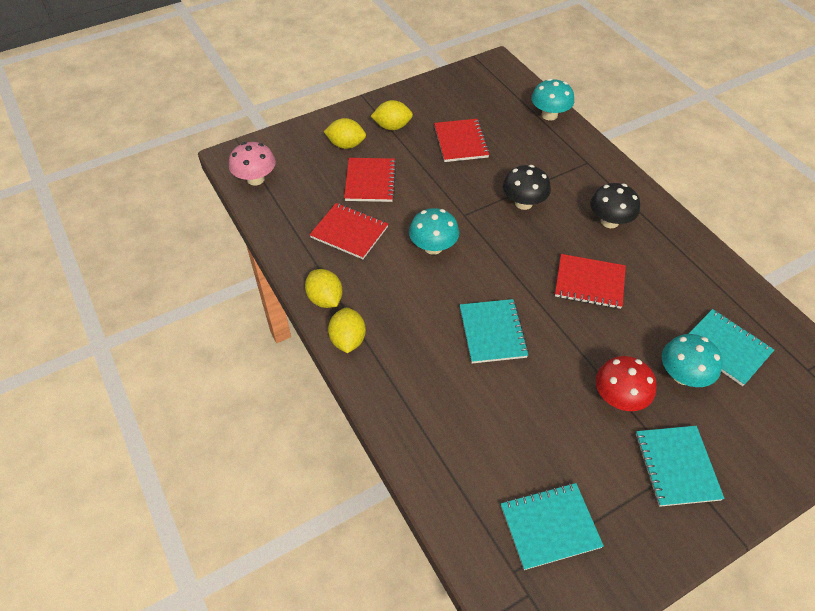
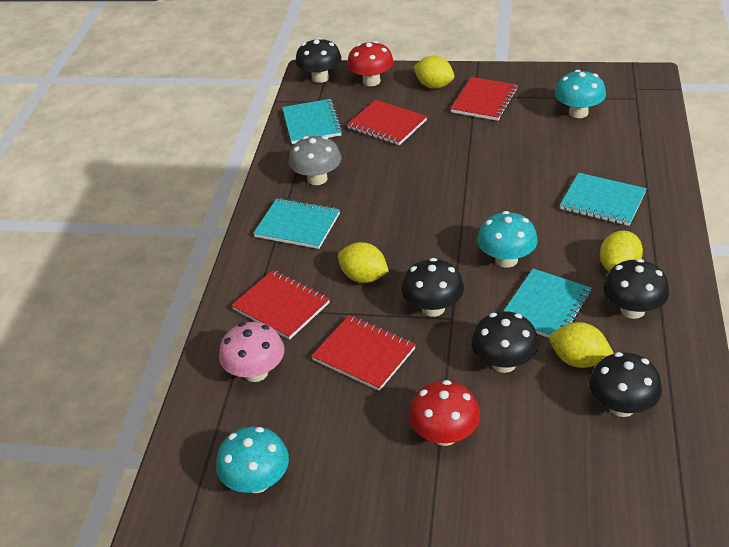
black mushroom: [503,165,551,210] [590,183,640,228] = 2 -> [295,38,342,83] [401,258,464,317] [471,311,539,373] [589,352,662,417] [603,259,669,319] = 5
grey mushroom: none = 0 -> [289,136,341,185] = 1
red mushroom: [596,356,657,411] = 1 -> [347,41,394,86] [409,380,480,446] = 2

